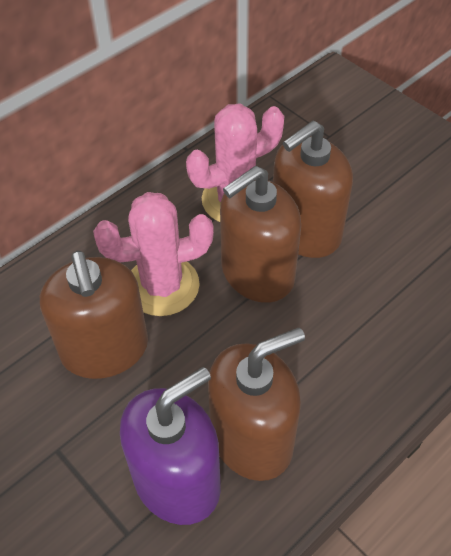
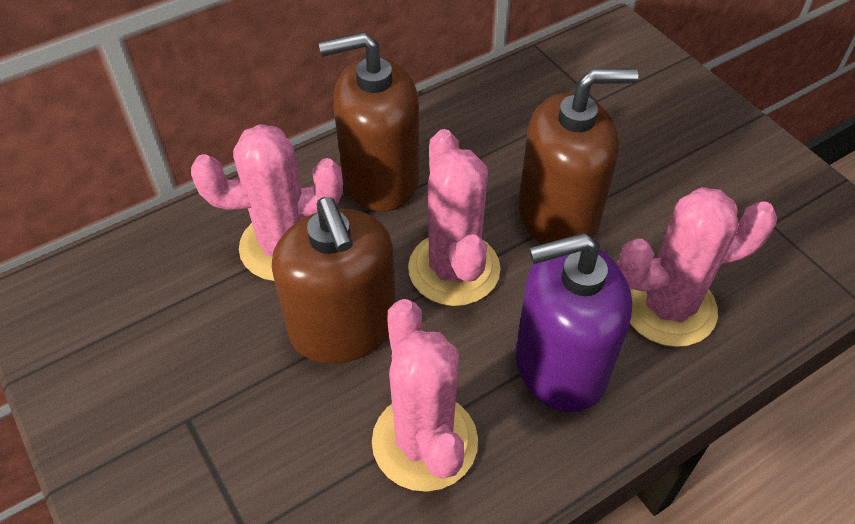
brown soap dispenser: [40,251,148,379] [208,328,305,481] [220,166,301,303] [273,121,353,258] = 4 -> [272,197,396,364] [319,32,420,212] [518,68,638,244] = 3
pink cactus: [93,192,214,316] [186,103,284,222] = 2 -> [191,124,343,281] [372,299,478,492] [408,129,500,306] [618,187,777,347] = 4

